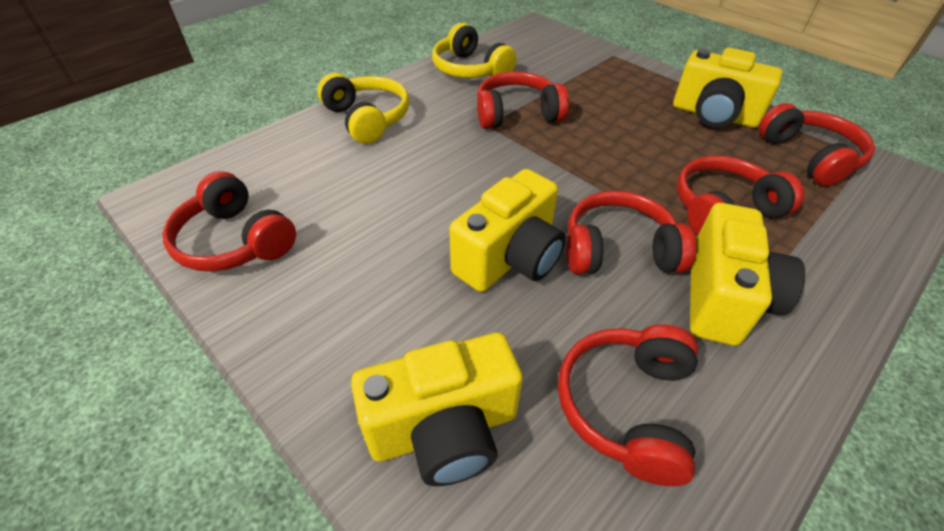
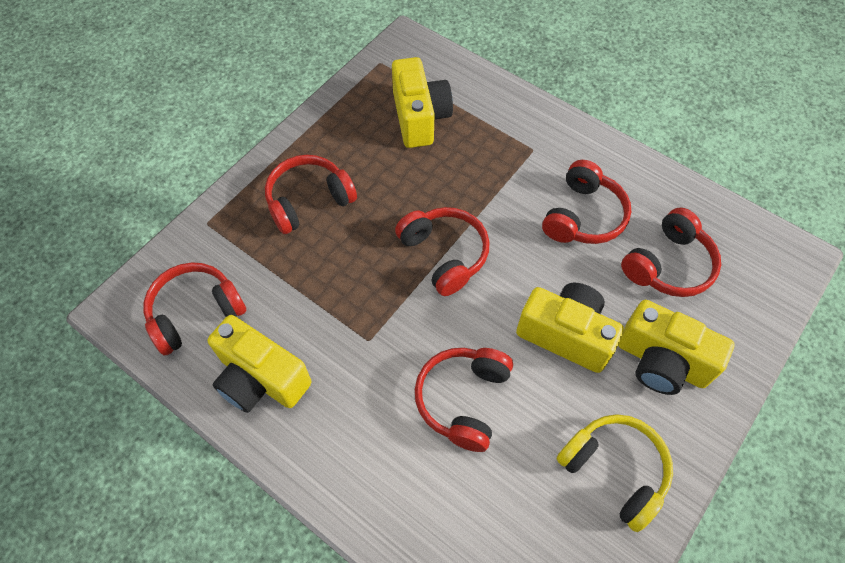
yellow headphones: [317,73,410,144] [432,23,517,78] = 2 -> [556,414,673,532] = 1

